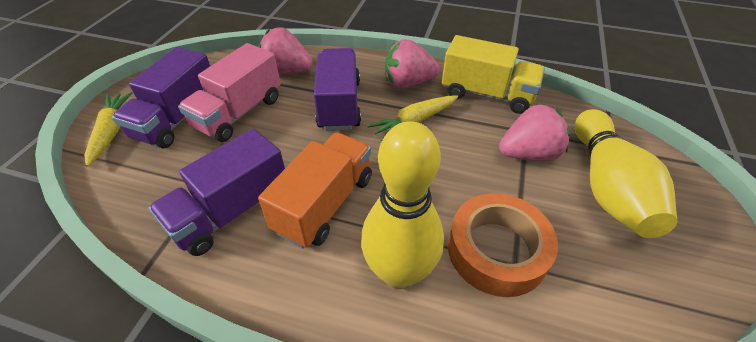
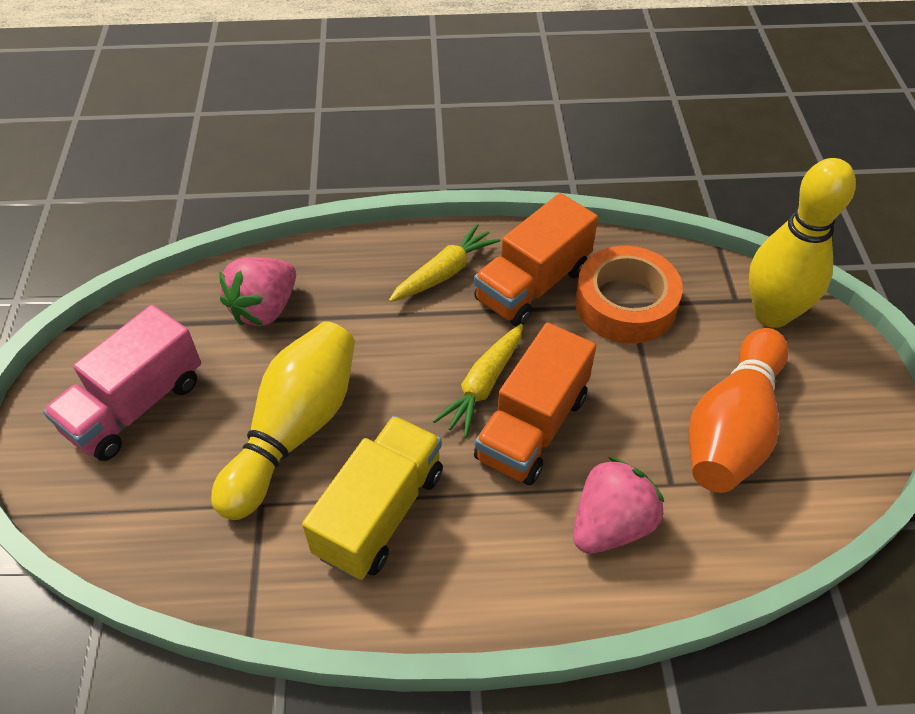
orange bowling pin: none = 0 -> [689,328,789,493] = 1
orange truck: [258,132,372,248] = 1 -> [474,193,598,327] [474,323,596,485] = 2
pink strawberry: [258,27,313,74] [385,39,440,89] [499,104,571,161] = 3 -> [219,257,296,326] [573,457,664,554] = 2
purple truck: [112,47,210,149] [149,128,285,256] [314,48,361,131] = 3 -> none = 0

